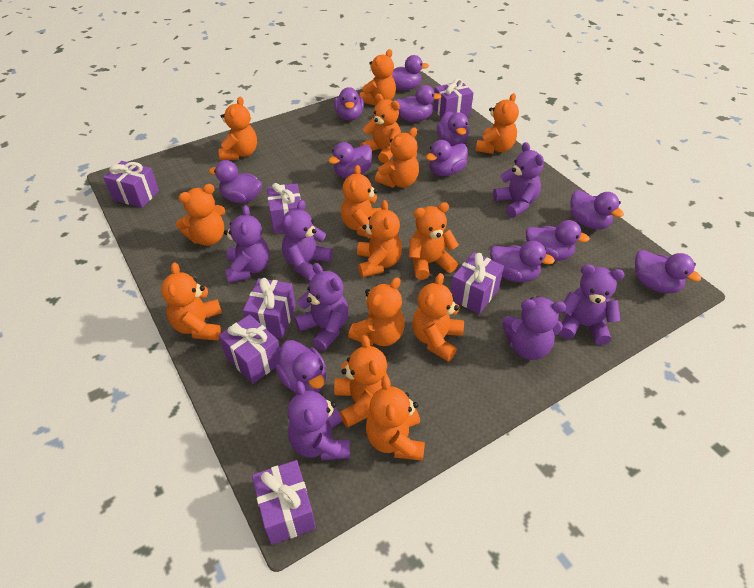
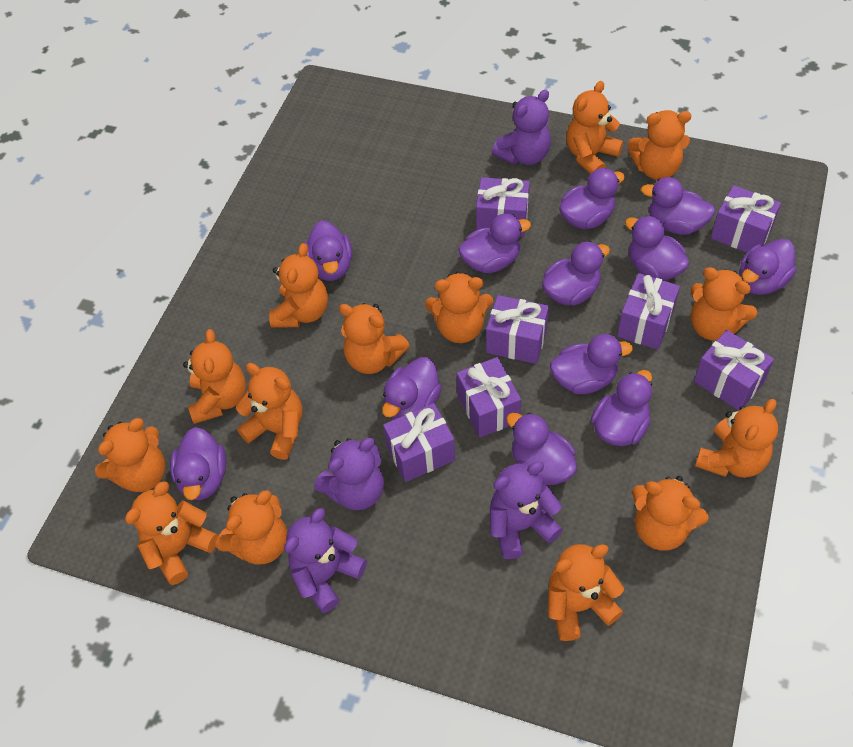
purple teddy bear: [224,205,270,283] [281,200,332,281] [288,381,350,460] [294,263,349,351] [493,142,544,217] [502,296,566,360] [559,264,625,345] = 7 -> [284,508,367,613] [314,438,384,510] [490,462,563,559] [492,90,551,165] = 4

